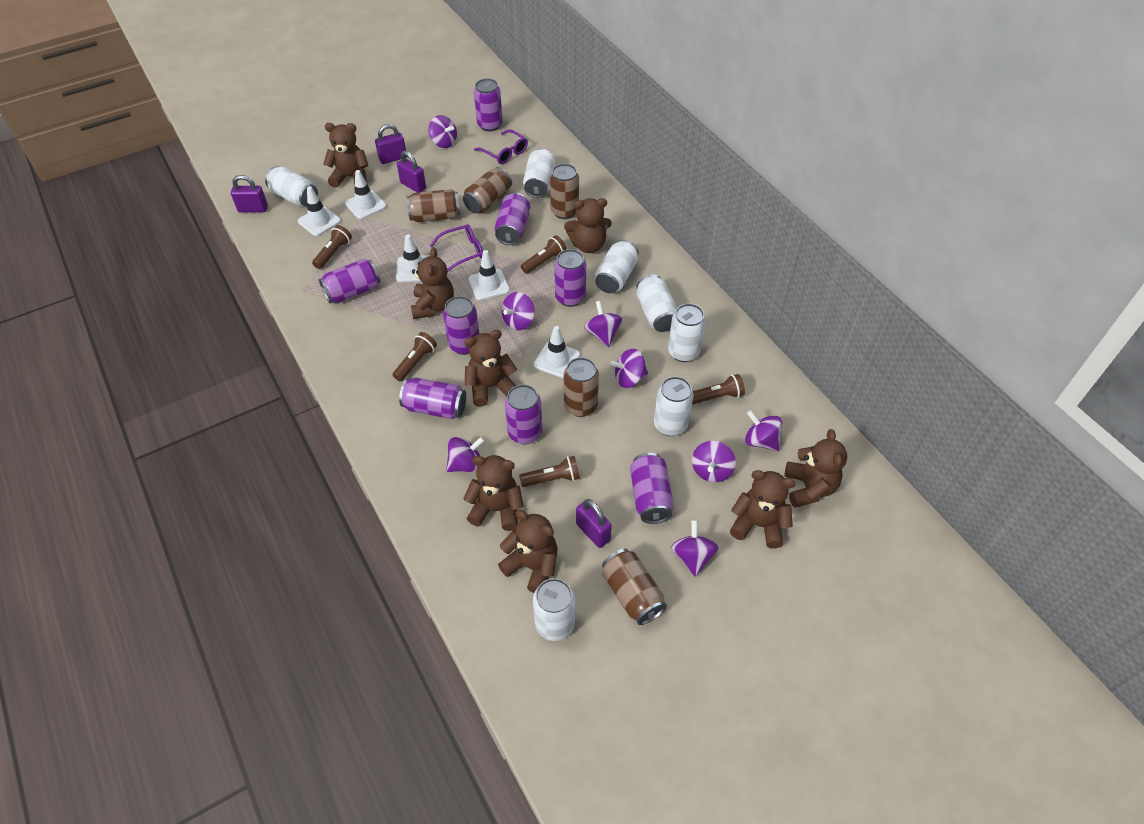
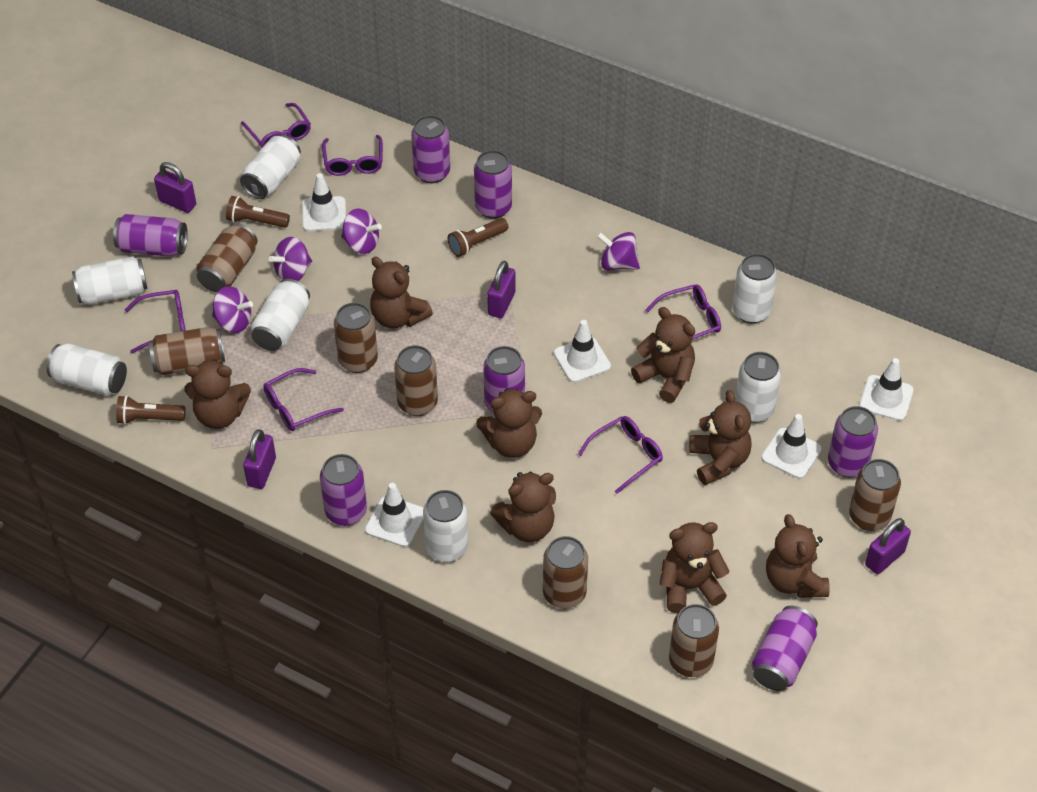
brown can: [407,189,460,222] [463,167,512,213] [550,164,579,219] [564,357,599,417] [602,549,667,625] = 5 -> [149,327,225,375] [196,223,257,292] [334,303,378,373] [394,345,438,416] [543,536,588,609] [669,604,719,677] [849,459,901,531] = 7
brown flashlight: [312,225,352,269] [393,332,437,381] [519,456,580,487] [521,235,566,274] [692,374,745,405] = 5 -> [116,395,185,425] [226,196,290,228] [448,218,508,257] = 3
purple can: [319,259,380,303] [399,378,466,419] [443,296,479,355] [474,78,503,131] [495,193,530,245] [505,384,542,444] [554,249,586,307] [630,453,674,524] = 8 -> [113,214,188,257] [320,454,367,526] [411,115,450,183] [474,150,512,219] [483,346,525,413] [752,606,818,691] [828,406,878,478] = 7
purple glasses: [430,224,483,272] [474,130,528,164] = 2 -> [125,290,186,353] [241,103,311,148] [263,368,344,431] [322,135,383,176] [578,416,663,494] [645,284,721,340] = 6
purple spinning top: [428,115,457,148] [446,437,485,473] [502,292,535,330] [584,301,622,347] [610,349,648,388] [671,520,718,577] [692,441,736,482] [745,410,782,451] = 8 -> [212,286,253,333] [269,237,312,281] [341,209,382,254] [596,232,640,270] = 4

